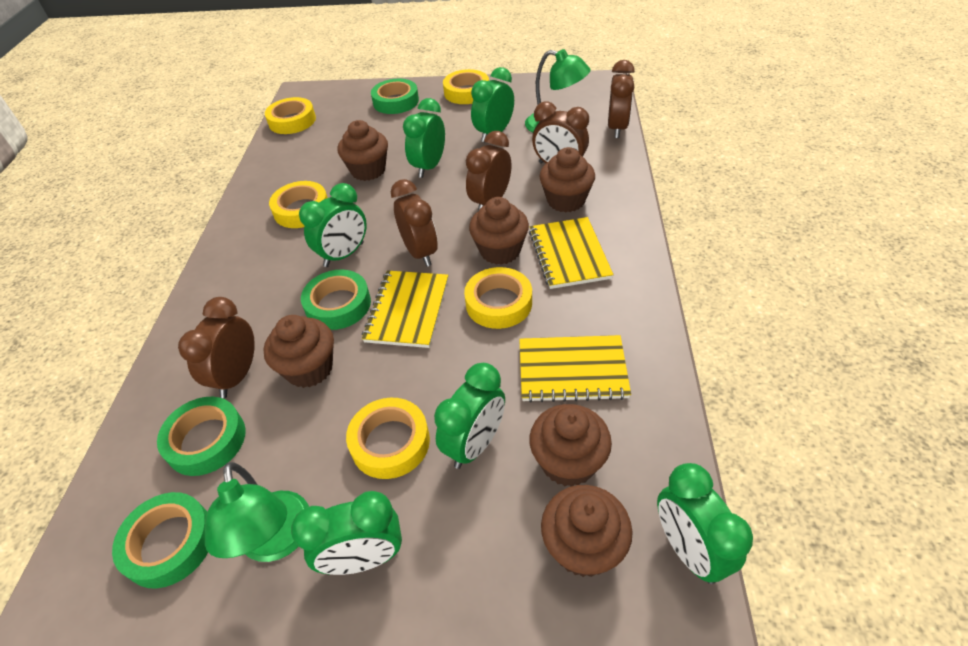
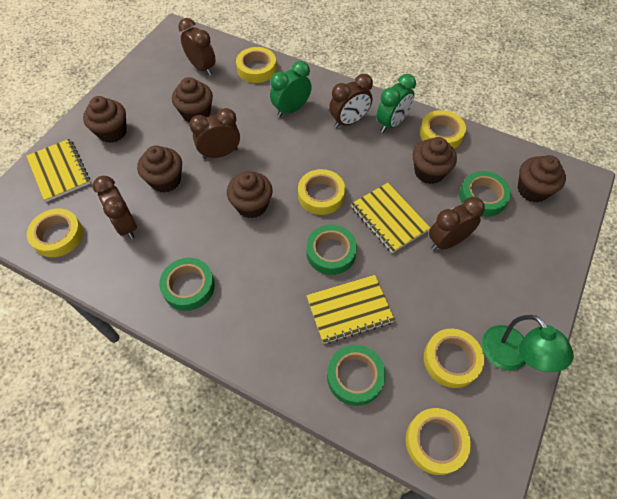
green clock: [291,491,402,575] [299,183,367,267] [403,98,445,178] [434,363,505,469] [471,67,514,142] [657,463,753,584] = 6 -> [270,61,312,117] [376,74,416,133] = 2
green lamp: [205,462,309,562] [525,49,591,133] = 2 -> [482,315,574,372] = 1
yellow tape: [265,97,316,134] [269,181,328,228] [346,398,430,479] [443,69,489,104] [464,267,532,329] = 5 -> [27,209,83,257] [236,47,277,83] [298,169,345,215] [406,408,471,475] [420,110,466,149] [424,329,484,388] = 6

